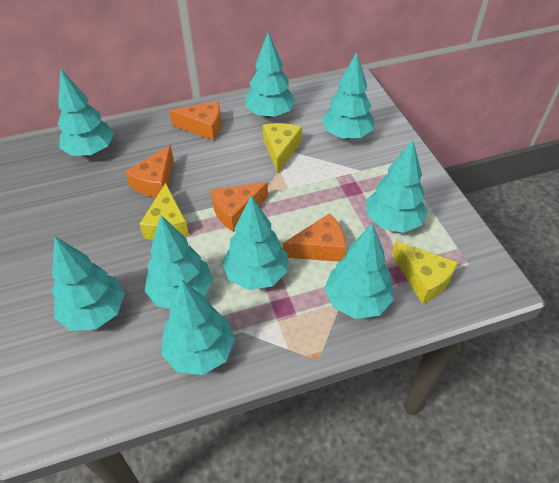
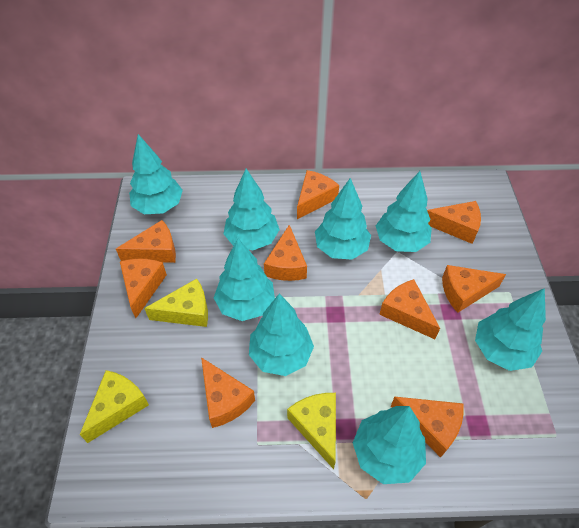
orange cheese: [125,145,174,197] [169,101,221,140] [211,182,268,232] [283,213,346,262] = 4 -> [116,220,176,263] [120,259,167,318] [201,357,255,428] [264,225,307,281] [297,170,339,219] [379,279,440,339] [391,397,464,458] [427,201,481,244] [442,265,506,313] = 9
turquoise tree: [52,237,125,331] [58,68,114,156] [145,215,213,308] [161,279,235,375] [222,196,288,290] [245,32,296,118] [322,52,374,139] [324,223,394,319] [366,140,428,233] = 9 -> [129,134,183,214] [214,238,275,321] [223,169,280,250] [249,293,314,376] [315,178,371,260] [353,406,426,484] [376,171,432,252] [475,288,546,371] = 8

